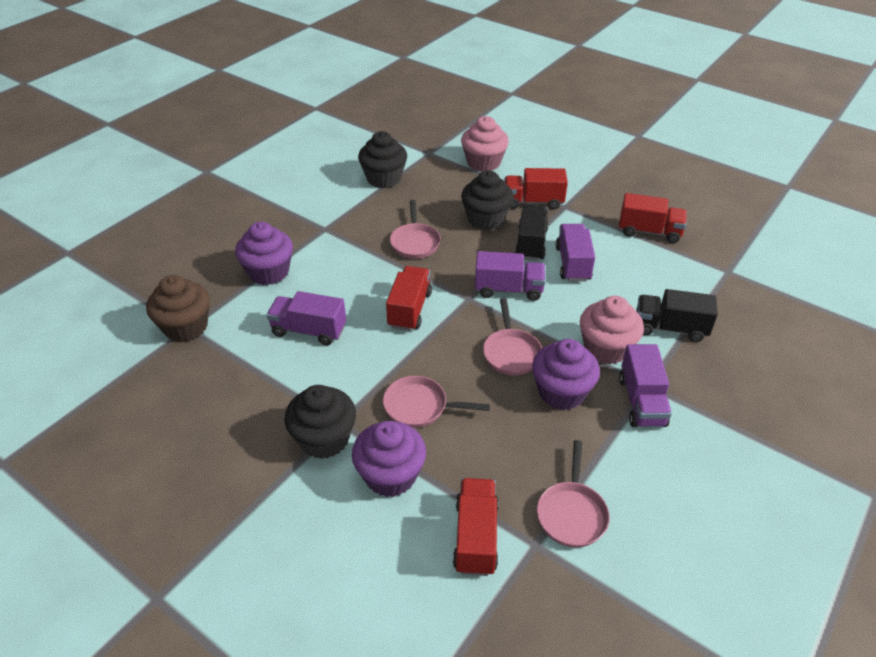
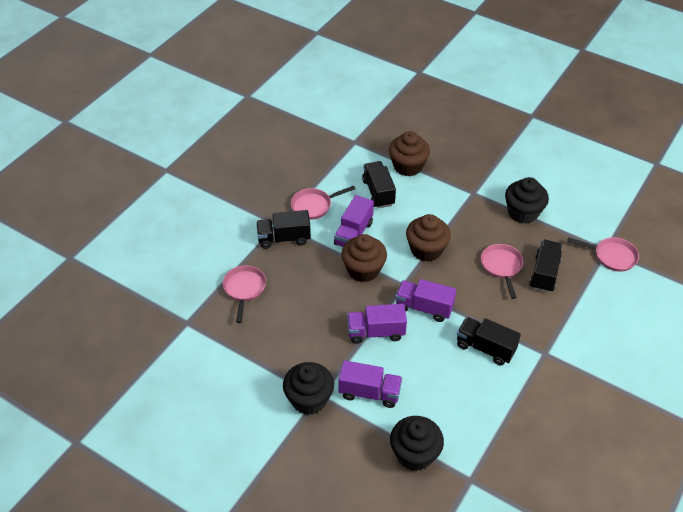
black truck: [515,204,549,261] [636,289,718,342] = 2 -> [256,210,311,249] [362,161,396,208] [457,317,521,365] [529,240,562,293] = 4
brown cupcake: [146,275,210,342] = 1 -> [341,234,387,282] [389,131,430,176] [406,214,451,262] = 3
pink cupcake: [461,116,509,172] [580,296,644,364] = 2 -> none = 0
purple cupcake: [235,221,293,285] [352,421,426,497] [532,339,600,410] = 3 -> none = 0
red truck: [386,266,432,331] [453,478,499,576] [504,168,568,210] [619,193,687,243] = 4 -> none = 0

